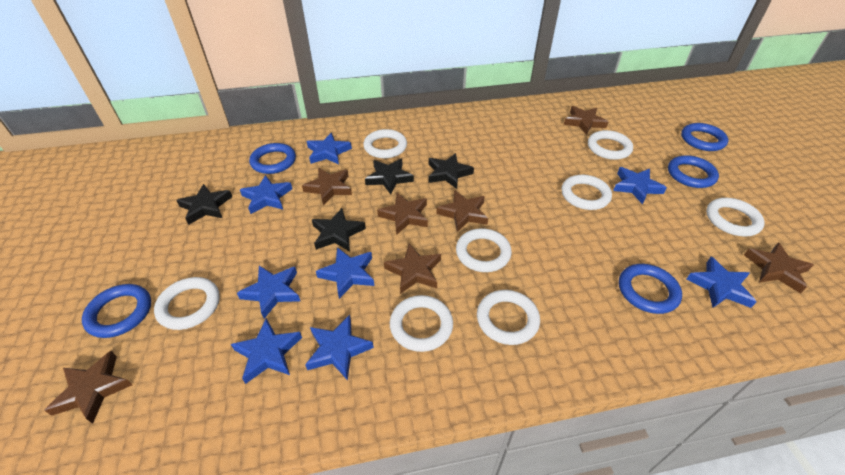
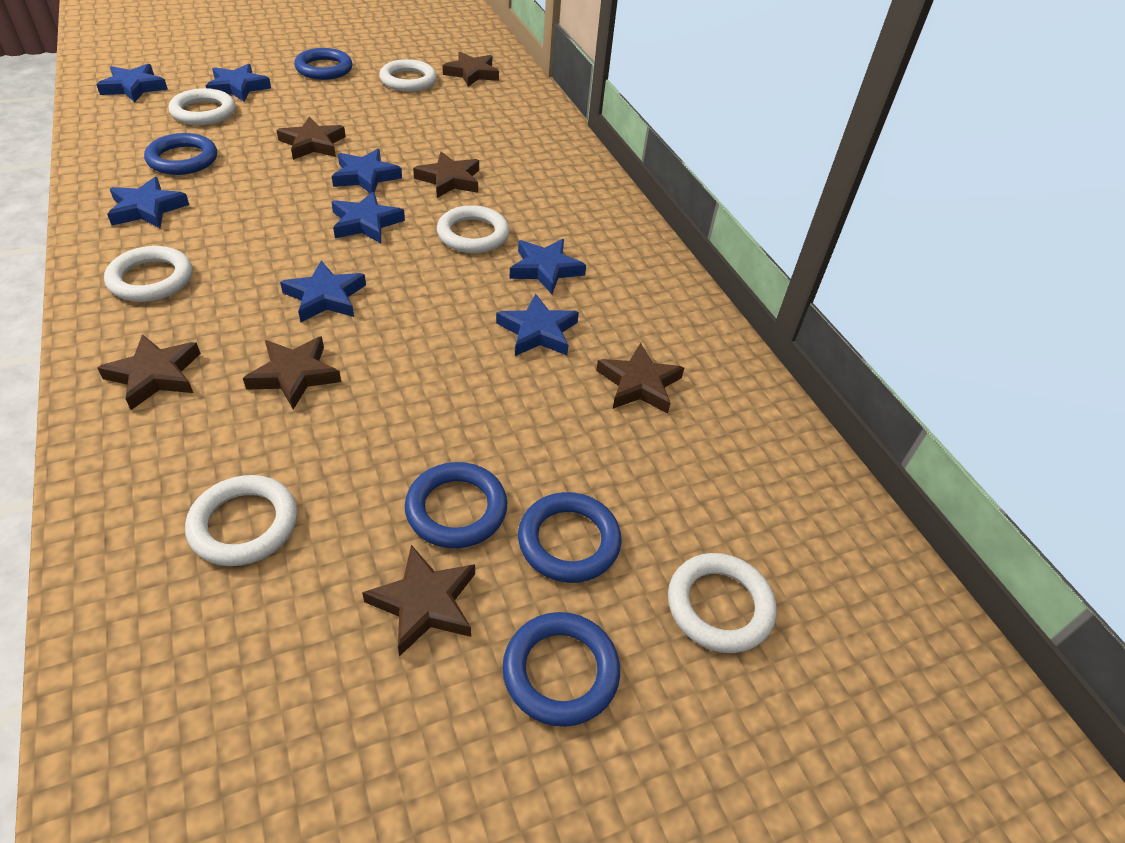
black star: [176,184,232,225] [312,208,366,251] [365,159,414,195] [428,153,474,189] = 4 -> none = 0
white ring: [154,277,220,330] [363,129,407,158] [390,295,453,352] [456,228,512,272] [477,290,540,345] [561,175,612,210] [588,130,633,160] [706,198,765,236] = 8 -> [104,246,192,302] [169,88,235,125] [185,475,298,566] [379,59,437,92] [437,205,509,253] [668,553,776,653] = 6

